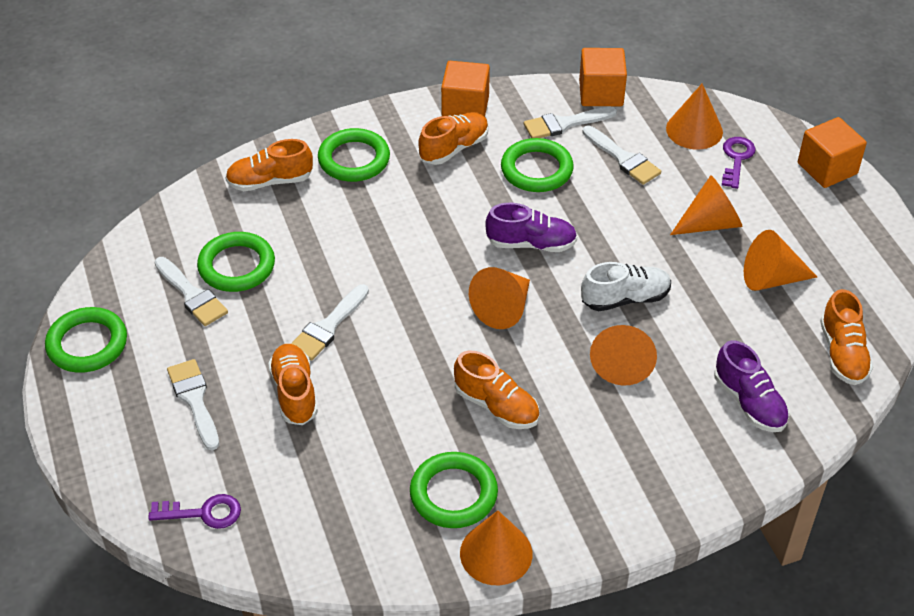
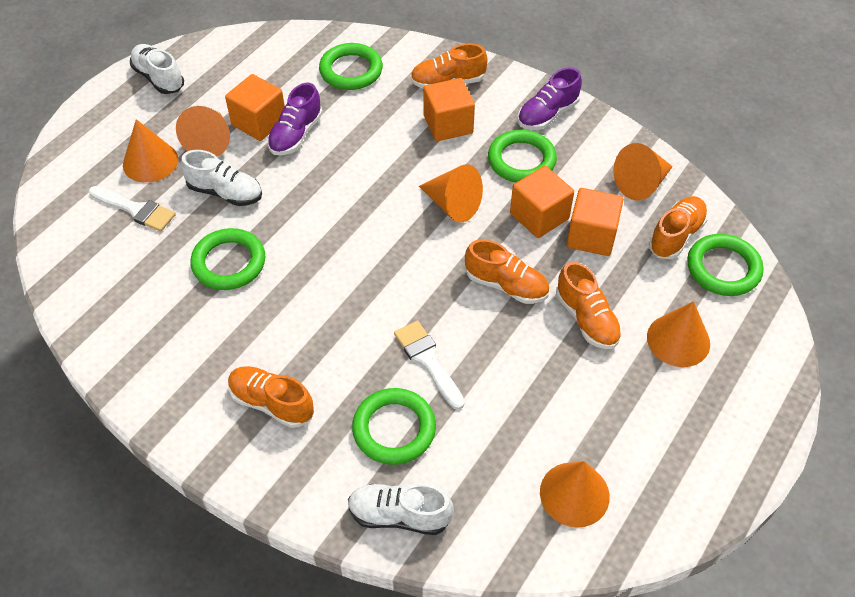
orange cube: [441,61,490,116] [579,48,627,106] [798,117,867,188] = 3 -> [225,74,285,141] [423,78,475,141] [510,166,574,238] [566,188,624,256] = 4
purple key: [148,494,241,529] [722,137,756,189] = 2 -> none = 0
white brush: [155,257,228,326] [167,359,219,450] [291,284,369,361] [524,106,617,138] [582,126,661,185] = 5 -> [89,186,176,232] [394,321,465,410] = 2
white shoe: [581,262,671,311] = 1 -> [130,44,184,94] [181,150,262,206] [348,484,454,535] = 3

